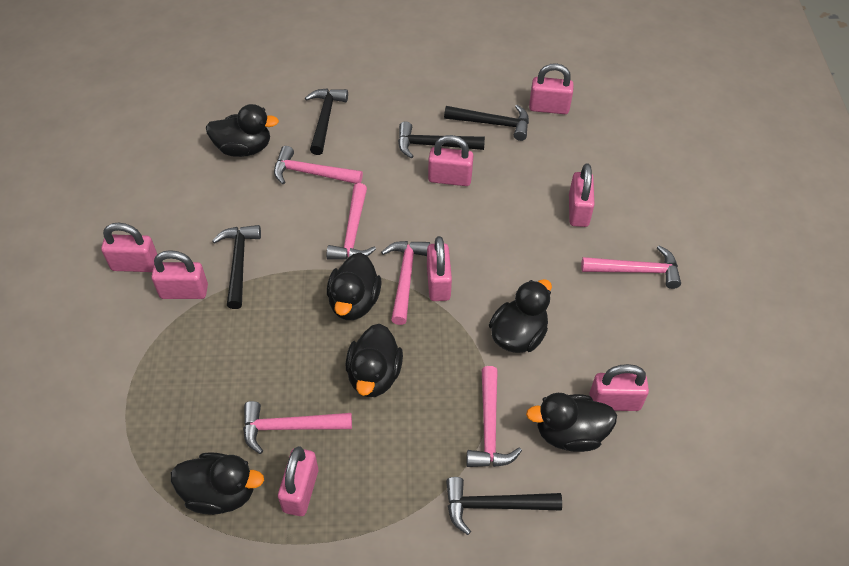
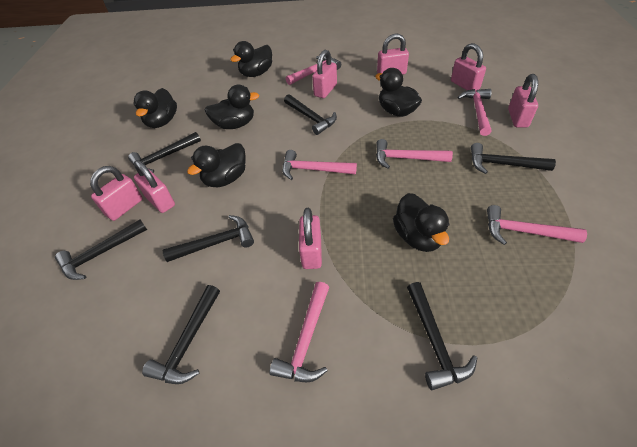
black hammer: [212,225,261,309] [305,88,348,155] [398,122,485,159] [444,105,529,141] [446,477,562,535] = 5 -> [55,220,147,280] [128,132,201,173] [142,285,220,384] [162,215,254,262] [284,94,337,135] [407,282,477,390] [471,143,556,174] = 7
pink padlock: [101,223,157,272] [152,250,208,299] [278,446,318,516] [427,236,452,301] [428,135,474,186] [529,63,574,114] [569,163,595,227] [589,364,649,411] = 8 -> [90,166,143,221] [134,160,175,213] [299,208,322,269] [312,50,337,98] [377,33,409,75] [451,43,486,91] [508,74,538,128] = 7

